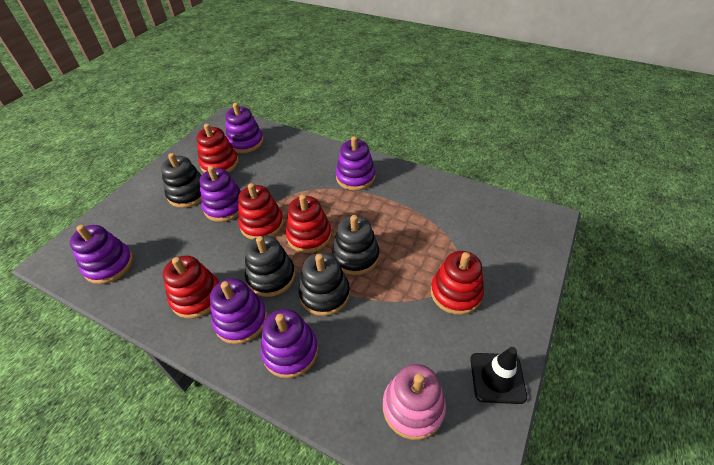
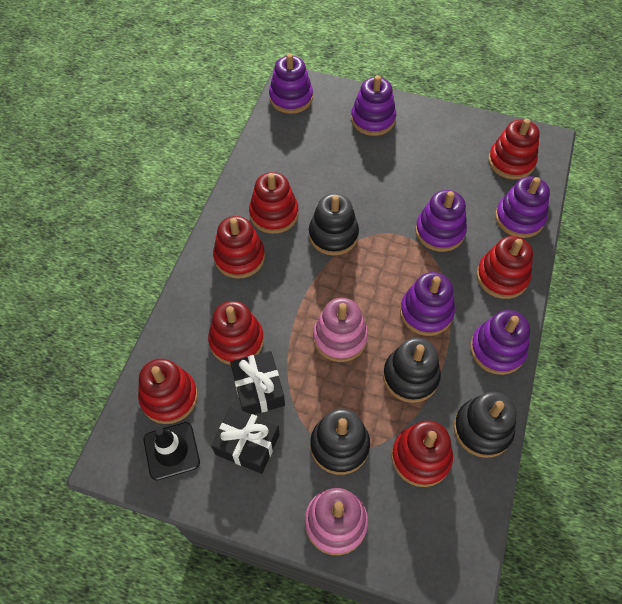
black gift: none = 0 -> [211,407,280,474] [230,351,285,415] = 2
pink stacking toy: [383,364,446,440] = 1 -> [305,488,368,555] [313,298,368,362] = 2
red stacking toy: [163,255,219,319] [197,124,239,173] [238,183,284,240] [286,195,332,253] [431,251,484,315] = 5 -> [138,359,198,424] [208,301,264,365] [213,216,265,279] [249,172,298,234] [392,421,453,487] [476,236,533,299] [488,119,540,179] = 7

